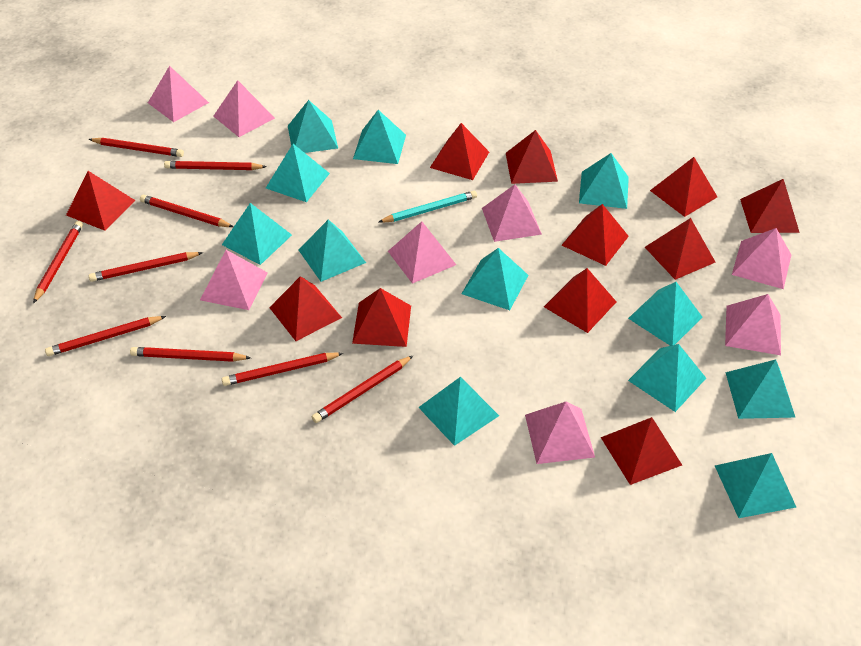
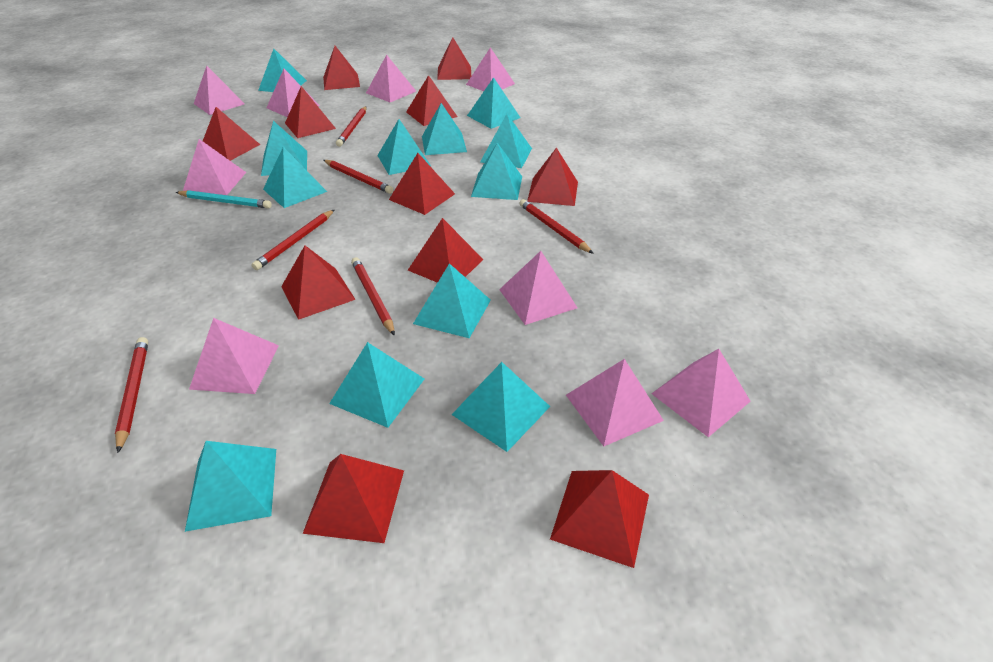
pink pyramid: [148,66,209,122] [200,250,268,310] [213,80,275,137] [388,221,456,284] [482,184,542,242] [525,401,595,464] [725,294,781,355] [732,228,791,289] = 8 -> [183,139,246,195] [189,318,279,394] [194,66,245,115] [267,69,320,117] [366,55,416,102] [466,47,515,91] [499,251,577,325] [566,359,664,446] [652,349,751,437] = 9
red pencil: [33,221,83,303] [45,316,166,356] [89,138,184,157] [89,252,203,282] [130,347,251,362] [140,195,234,227] [164,161,267,170] [222,352,343,386] [312,356,413,423] = 9 -> [115,337,148,453] [251,209,335,270] [324,160,393,194] [336,106,367,147] [351,257,395,336] [519,199,594,254] = 6

